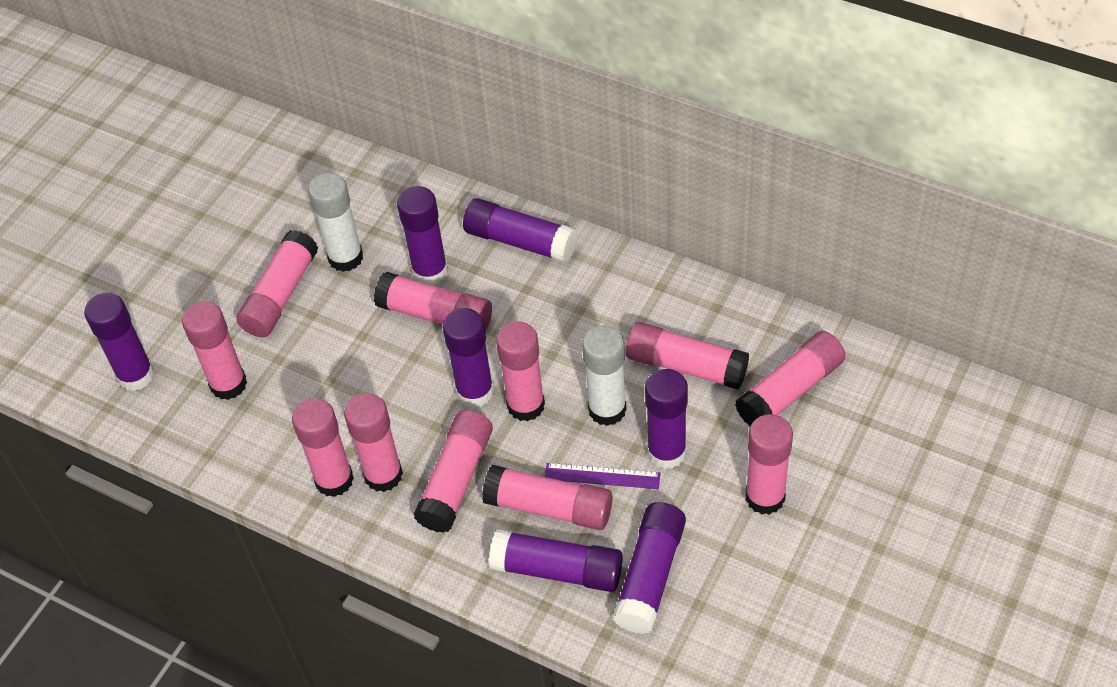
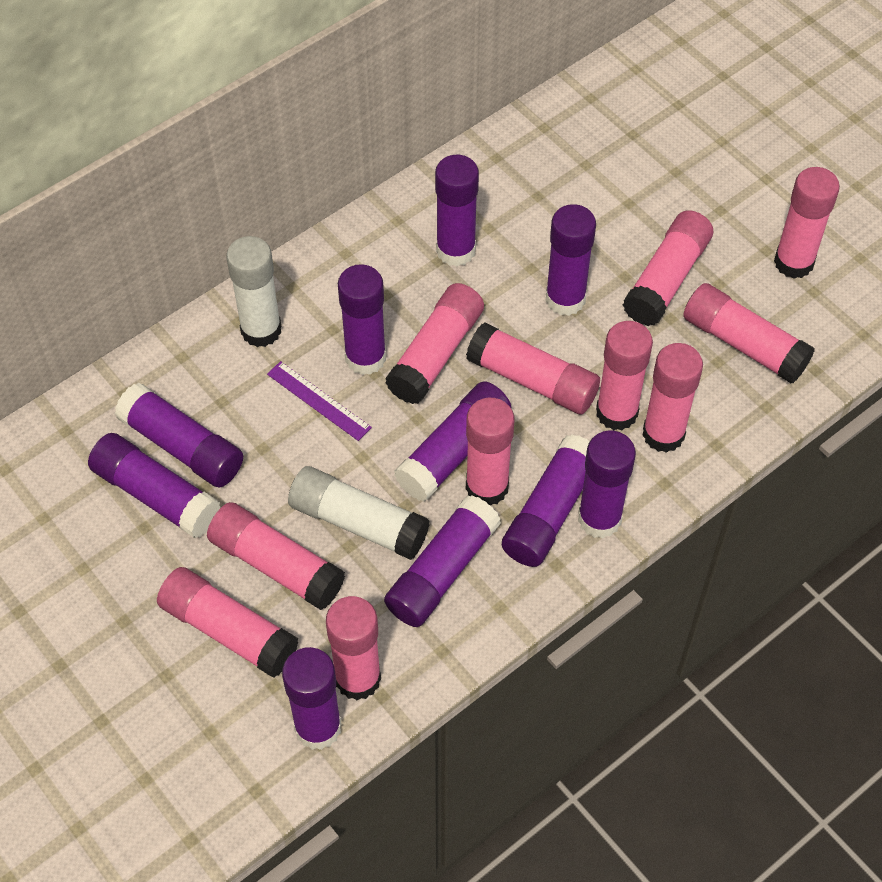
purple glue stick: [84,293,154,391] [397,186,448,285] [443,308,494,408] [463,198,577,263] [489,529,623,592] [613,502,686,634] [645,369,688,469] = 7 -> [88,433,220,538] [115,383,243,488] [282,647,342,750] [338,264,386,375] [384,495,501,627] [394,381,511,501] [435,155,479,266] [502,435,589,567] [545,204,596,316] [578,430,636,538] = 10

